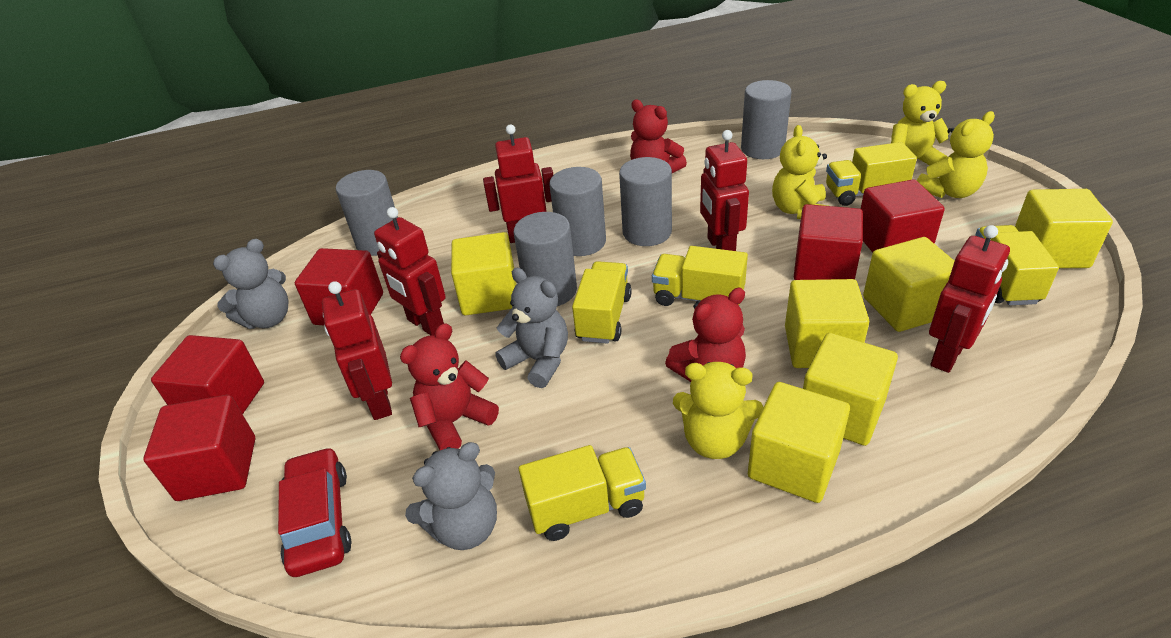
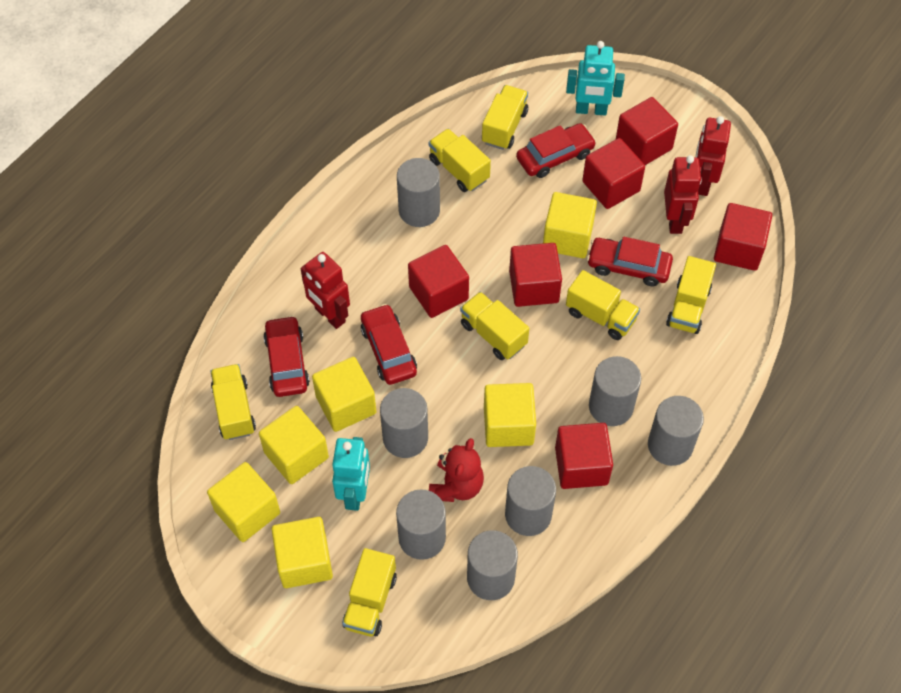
grey cylinder: [336,170,398,256] [514,212,577,306] [549,167,606,256] [619,157,672,246] [741,80,792,159] = 5 -> [380,388,428,458] [396,489,446,560] [397,158,440,227] [467,530,518,600] [505,466,556,536] [589,356,641,426] [648,396,704,466] = 7
grey teddy bear: [213,238,289,329] [405,442,497,550] [495,268,568,388] = 3 -> none = 0
red car: [278,447,352,577] = 1 -> [263,316,310,397] [361,304,417,385] [516,123,596,178] [587,237,673,287] = 4
red cube: [143,395,255,501] [151,335,264,414] [295,248,383,325] [794,204,863,280] [861,179,945,253] = 5 -> [408,245,469,318] [509,243,562,307] [555,423,613,489] [582,138,645,209] [616,97,678,165] [714,203,772,271] = 6
red robot: [322,281,392,420] [374,207,446,336] [483,124,553,243] [700,130,749,251] [929,225,1010,373] = 5 -> [300,252,350,329] [664,155,702,234] [695,116,731,196] = 3
red teddy bear: [400,323,499,450] [630,100,687,173] [665,288,746,382] = 3 -> [429,438,484,502] = 1
turquoise robot: none = 0 -> [332,437,370,511] [566,41,625,116] = 2
yellow teddy bear: [673,362,763,459] [772,125,828,219] [891,81,949,166] [917,111,995,198] = 4 -> none = 0
yellow truck: [519,445,646,541] [572,261,632,344] [652,246,748,306] [826,142,917,206] [975,225,1059,305] = 5 -> [210,364,256,440] [342,548,397,636] [429,129,491,192] [460,292,529,360] [482,85,528,150] [566,270,640,340] [666,256,716,334] = 7

